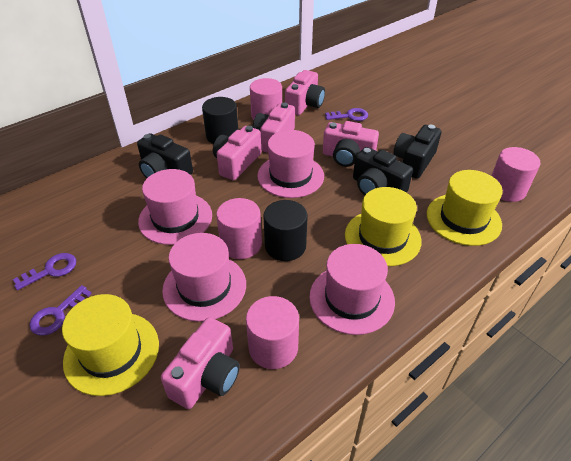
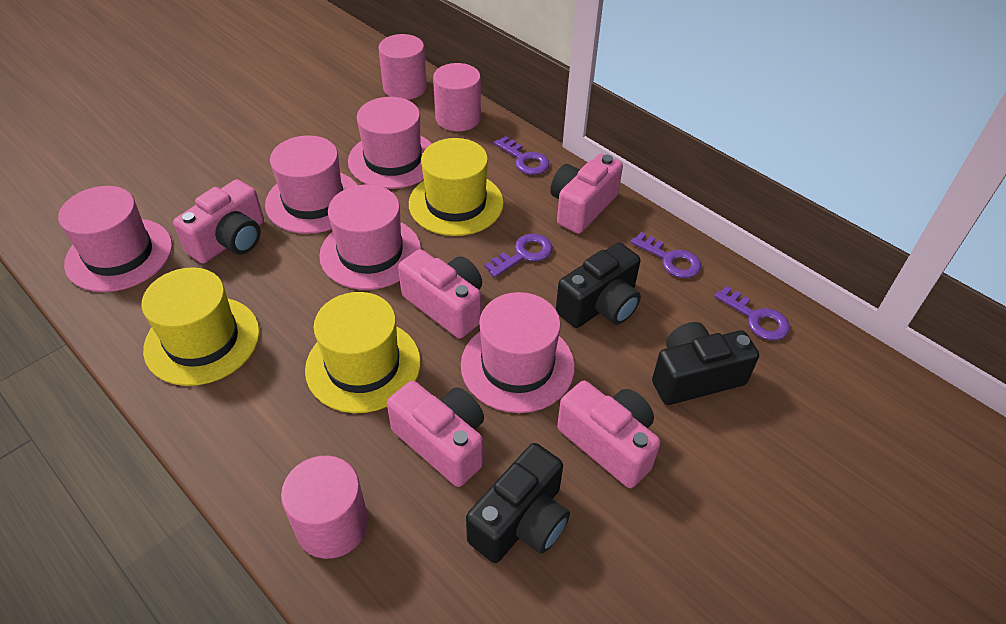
black cylinder: [202,97,238,144] [263,200,308,261] = 2 -> none = 0
pink cylinder: [216,198,262,259] [246,296,299,369] [250,78,282,120] [491,147,540,202] = 4 -> [281,456,368,559] [378,34,427,100] [433,63,481,132] = 3
pink hat: [138,169,212,245] [162,233,246,322] [257,130,324,198] [309,244,395,335] = 4 -> [58,186,172,292] [265,135,357,234] [319,185,421,290] [348,97,432,189] [461,292,575,413] = 5
purple key: [13,253,76,290] [29,285,92,335] [325,108,368,121] = 3 -> [484,234,552,277] [494,136,549,175] [631,232,701,278] [714,286,790,341] = 4

